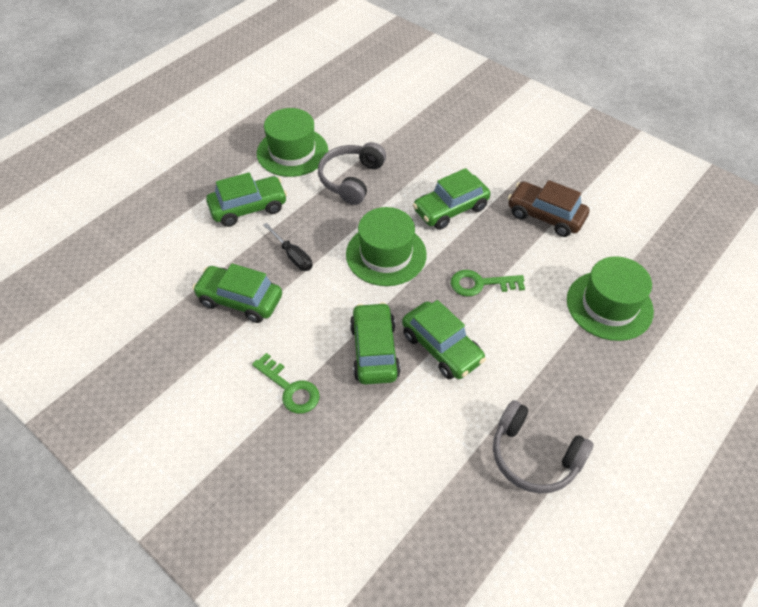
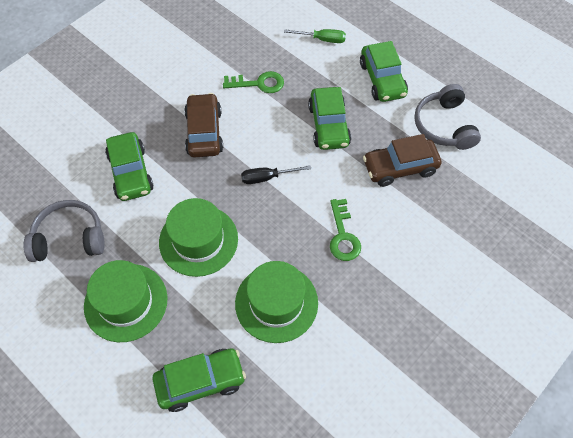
brown car: [507,180,589,237] = 1 -> [184,93,223,158] [363,134,442,187] = 2
green car: [192,263,282,323] [206,172,287,227] [350,302,401,385] [402,300,486,379] [413,168,491,230] = 5 -> [105,132,154,201] [152,348,246,412] [308,87,351,150] [360,41,408,102] = 4
green screwdriver: none = 0 -> [284,29,346,43] = 1

